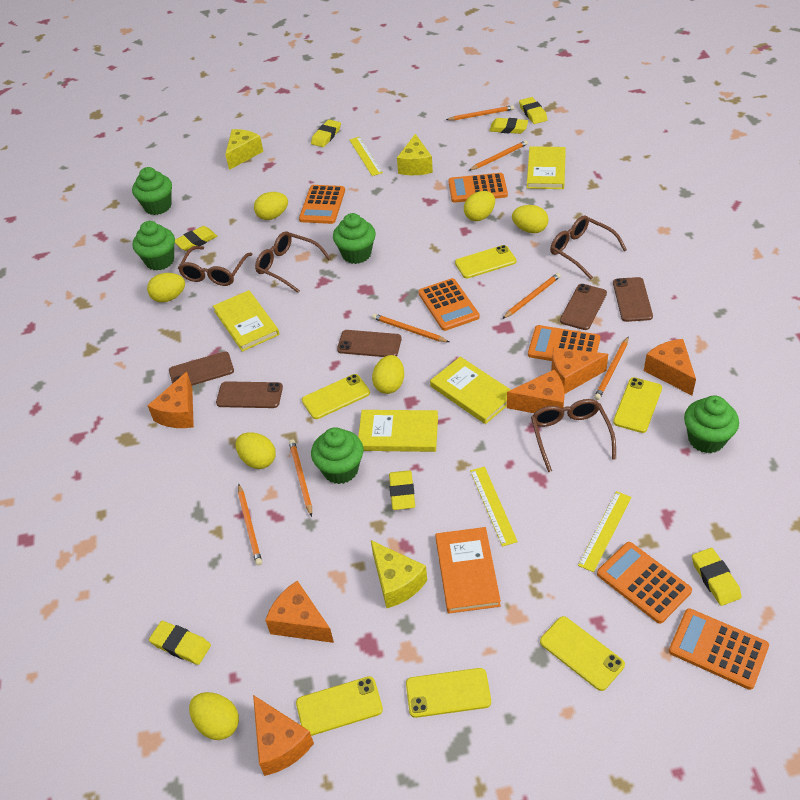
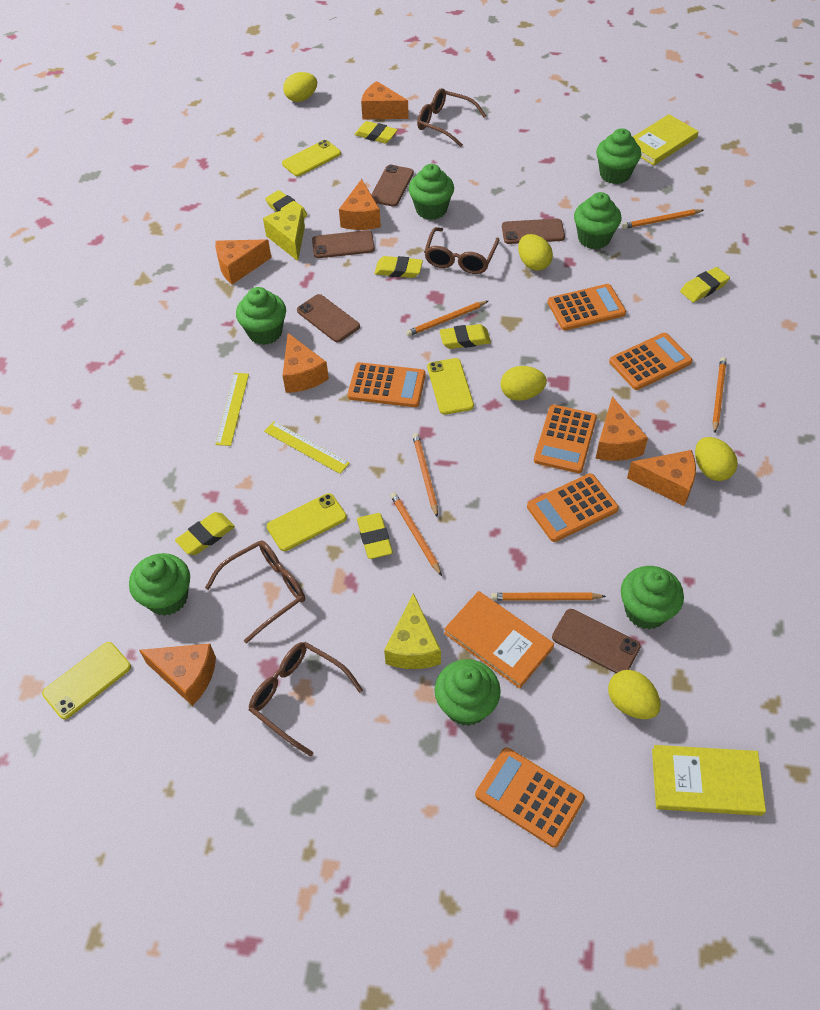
green cupcake: [132,167,172,215] [133,221,175,271] [311,427,364,484] [333,213,376,264] [684,396,739,453] = 5 -> [129,553,190,616] [236,287,286,345] [409,164,454,220] [434,659,501,726] [574,192,621,249] [596,128,641,184] [621,566,684,629] = 7
orange cheese: [147,372,194,428] [253,695,314,776] [265,580,334,643] [507,370,565,413] [551,347,608,394] [644,339,696,395] = 6 -> [139,644,216,706] [215,239,272,284] [282,333,329,393] [339,179,381,230] [361,81,409,119] [595,397,648,461] [627,450,696,506] = 7
orange pencil: [238,484,262,566] [289,439,312,517] [372,314,449,342] [446,105,514,121] [468,140,528,171] [502,273,561,319] [594,336,629,400] = 7 -> [390,492,442,576] [406,301,488,336] [412,433,438,518] [491,592,606,600] [622,209,704,229] [712,357,727,433] = 6
yellow book: [213,290,279,352] [358,410,438,452] [430,357,511,424] [527,146,566,189] = 4 -> [633,114,699,165] [652,745,766,816] = 2
yellow cheese: [225,129,263,170] [371,540,427,608] [397,134,433,175] = 3 -> [263,208,305,261] [384,593,441,669] = 2
yellow egg: [147,273,185,302] [189,692,239,740] [236,432,276,469] [254,192,288,220] [372,355,404,394] [464,191,495,221] [512,205,549,233] = 7 -> [283,72,317,102] [501,366,547,401] [518,234,553,271] [608,670,661,719] [695,437,738,481] = 5
yellow phone: [296,676,383,736] [302,374,370,419] [406,668,491,718] [455,245,516,278] [540,616,625,691] [613,377,662,433] = 6 -> [42,642,131,719] [267,493,347,551] [282,140,341,176] [427,358,474,415] = 4
yellow ruler: [349,137,383,176] [470,467,518,547] [578,491,631,572] = 3 -> [215,373,249,446] [264,421,350,474] = 2

